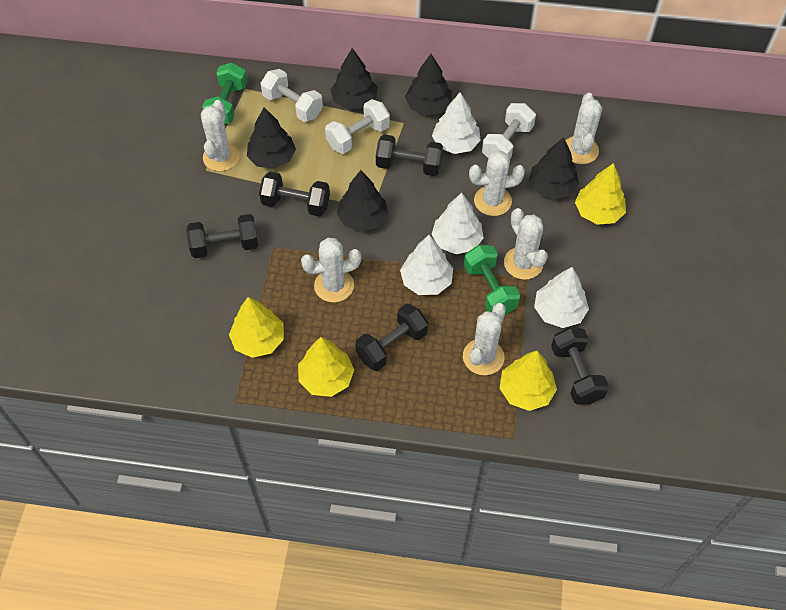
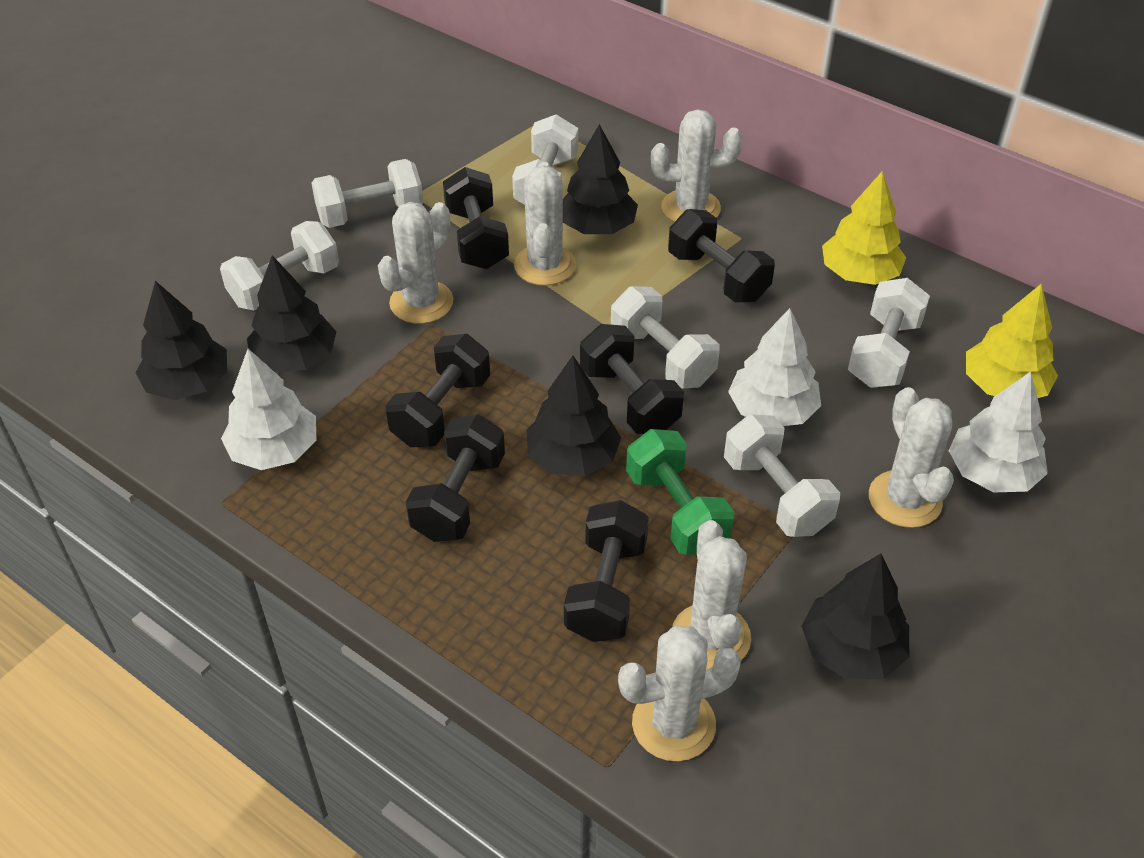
black dumbbell: [186,214,258,258] [259,172,330,217] [355,304,428,371] [376,135,443,176] [551,327,609,405] = 5 -> [385,334,490,447] [406,414,505,542] [443,167,509,269] [564,500,649,642] [580,324,684,434] [668,209,775,303] = 6
green dumbbell: [202,63,248,124] [464,245,520,315] = 2 -> [626,429,734,555] = 1
white dumbbell: [260,69,323,122] [325,99,390,154] [482,103,536,158] = 3 -> [220,221,339,310] [311,159,423,228] [512,114,578,205] [611,286,720,389] [724,414,840,537] [848,278,930,388] = 6
white tree: [400,235,453,295] [431,193,484,254] [432,92,481,154] [534,267,589,328] = 4 -> [221,349,316,470] [728,308,821,426] [949,371,1048,492] = 3
yellow tree: [229,297,284,358] [298,337,354,397] [500,351,557,411] [575,163,626,225] = 4 -> [822,171,906,285] [966,283,1058,398] = 2

